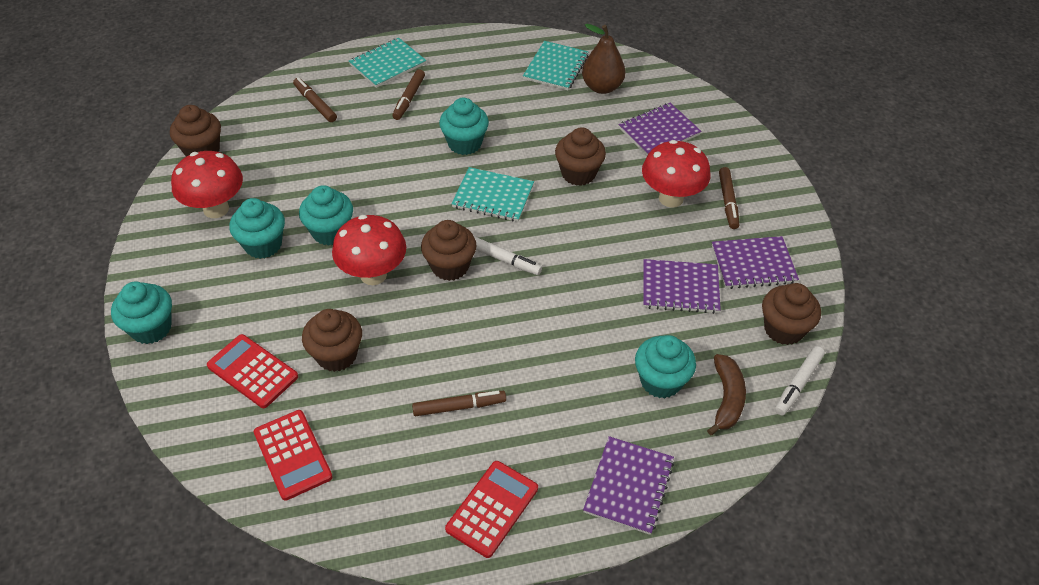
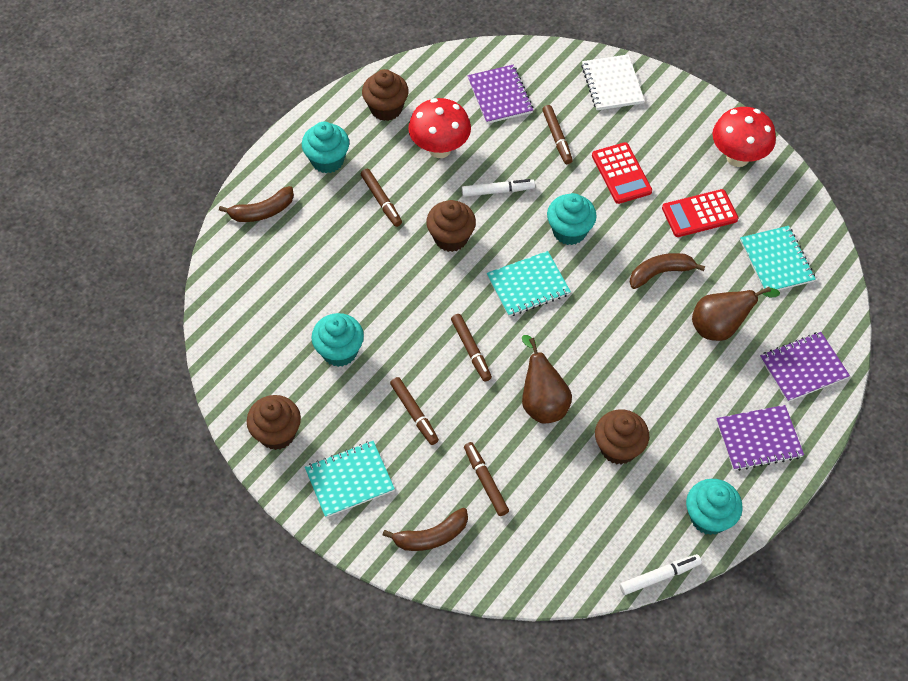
brown banana: [707,354,746,435] = 1 -> [219,186,294,222] [383,508,468,551] [630,253,705,289] = 3
brown cupcake: [170,105,221,157] [302,309,362,372] [421,220,477,281] [555,127,606,186] [762,283,821,345] = 5 -> [247,395,301,450] [362,69,409,121] [426,200,476,252] [595,409,649,465] = 4
brown marker: [293,78,337,122] [392,69,425,120] [412,391,506,416] [719,167,739,229] = 4 -> [361,169,402,227] [390,377,439,445] [451,314,492,382] [464,442,509,516] [542,105,573,164] = 5
brown pear: [582,24,626,94] = 1 -> [522,335,572,423] [692,287,780,341] = 2
purple notebook: [583,436,674,535] [619,103,701,155] [643,259,721,314] [712,236,799,289] = 4 -> [467,65,533,124] [716,405,804,471] [760,332,850,402] = 3
red calculator: [207,334,298,408] [253,410,333,501] [445,461,538,558] = 3 -> [592,142,652,204] [662,189,738,237] = 2
red mushroom: [171,151,243,218] [332,215,406,285] [642,140,711,208] = 3 -> [408,98,471,158] [712,107,776,167] = 2
turquoise cupcake: [111,281,172,344] [229,198,285,259] [299,185,353,246] [439,97,489,155] [635,335,696,398] = 5 -> [302,122,349,173] [311,313,364,367] [547,193,597,245] [686,479,743,535] = 4
white notebook: none = 0 -> [581,54,645,110] = 1

